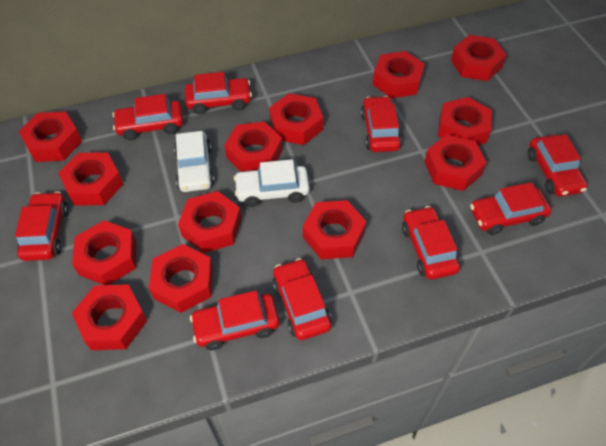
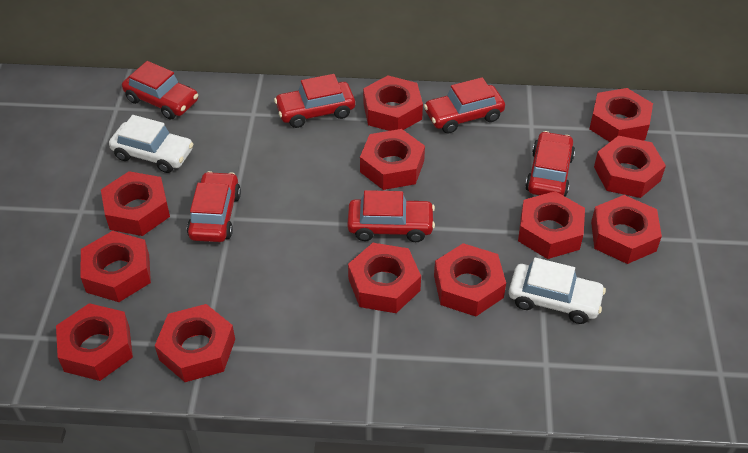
red car: [15,191,69,261] [112,94,183,140] [185,72,252,114] [190,291,279,350] [272,258,332,340] [361,96,402,152] [402,206,460,280] [470,182,551,235] [528,134,588,197] = 9 -> [122,61,198,120] [187,171,241,242] [274,74,355,128] [347,190,435,242] [424,77,505,133] [525,131,575,197] = 6
red nut: [19,111,82,162] [58,152,123,206] [72,220,137,285] [72,284,147,350] [149,244,213,313] [178,191,242,253] [224,121,283,172] [269,93,323,145] [303,200,366,259] [373,51,425,98] [424,135,487,191] [438,97,492,145] [451,35,506,81] = 13 -> [56,303,133,381] [81,231,151,302] [101,171,170,236] [155,304,235,382] [348,243,421,313] [360,129,425,190] [363,76,423,131] [434,243,506,316] [518,191,585,259] [589,88,653,142] [591,195,662,264] [594,136,666,198] = 12

